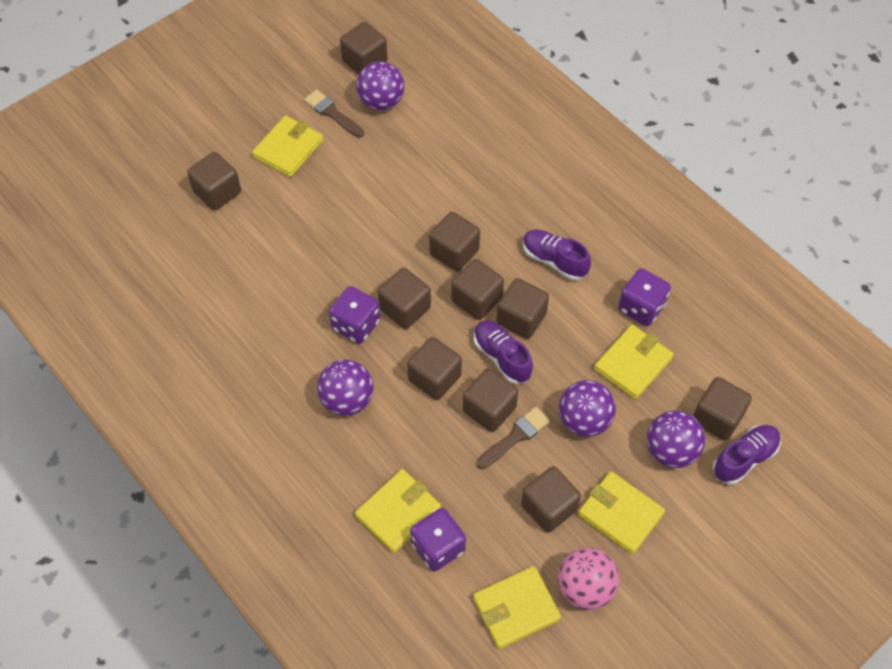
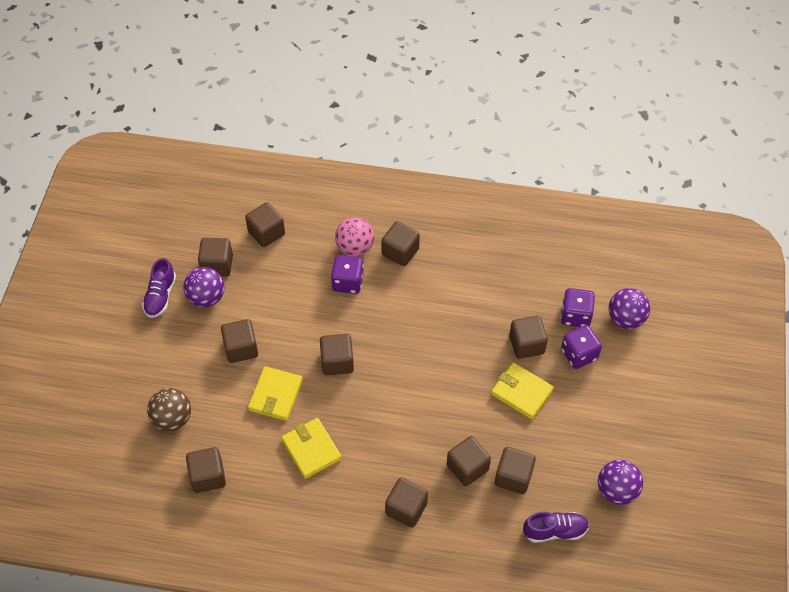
brown ball: none = 0 -> [147,388,191,431] = 1
brown brush: [304,90,364,138] [477,407,550,469] = 2 -> none = 0
purple ball: [317,360,374,416] [356,61,405,110] [559,380,616,437] [647,410,705,468] = 4 -> [183,267,224,307] [598,460,643,505] [608,288,650,329] = 3
purple shoe: [474,320,533,384] [523,230,591,280] [713,425,781,484] = 3 -> [142,258,176,318] [523,512,589,543] = 2
yellow wallet: [252,116,323,177] [355,469,441,553] [473,566,561,649] [578,471,665,554] [594,325,674,399] = 5 -> [248,366,303,421] [281,418,342,479] [491,363,554,419] = 3

